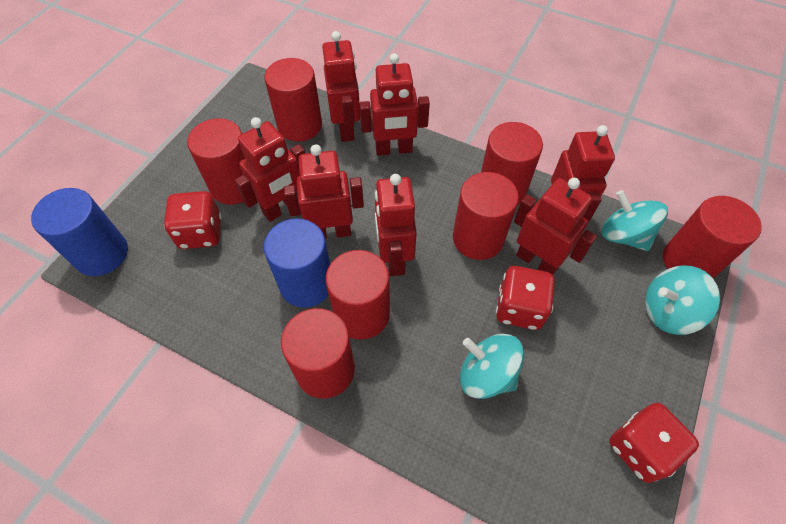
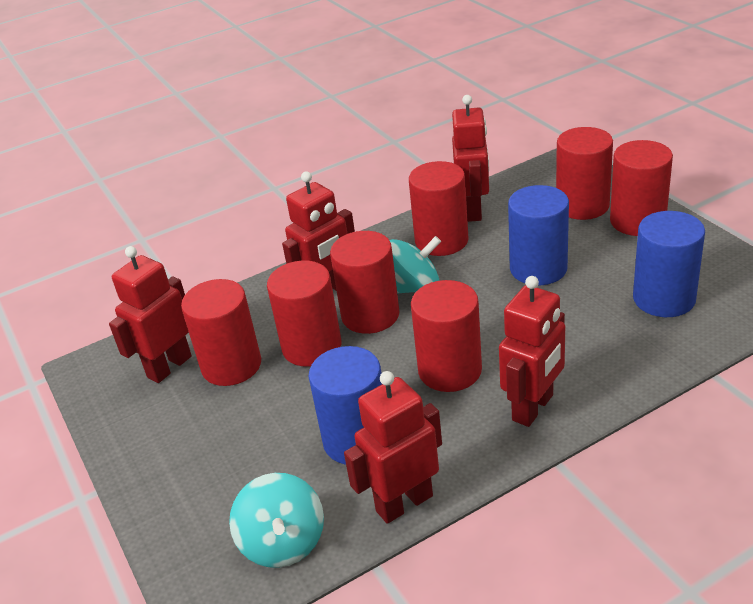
blue cylinder: [31,188,128,276] [264,218,330,308] = 2 -> [308,346,382,465] [508,185,569,285] [633,211,705,317] = 3
red dice: [164,191,222,249] [496,266,555,330] [609,403,699,483] = 3 -> none = 0
red robot: [235,117,305,222] [284,144,364,239] [322,31,360,142] [359,53,430,156] [375,174,417,276] [514,178,597,275] [551,125,615,222] = 7 -> [109,246,192,383] [282,171,355,290] [344,371,442,524] [452,95,489,222] [499,276,565,427] = 5
turquoise spinning top: [460,334,524,399] [602,190,668,251] [645,265,720,335] = 3 -> [229,473,324,568] [389,236,441,294] = 2

